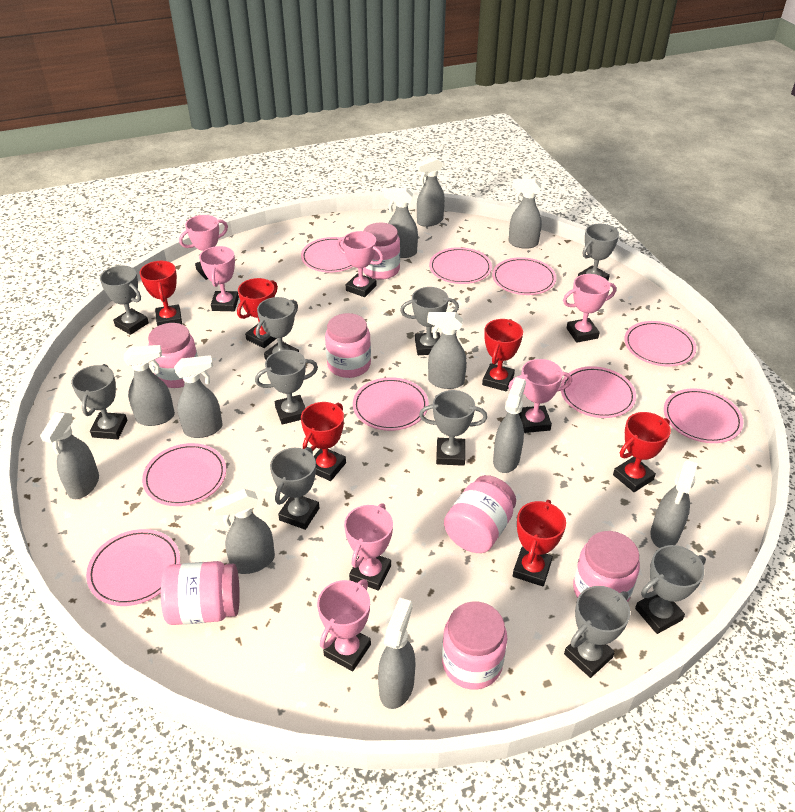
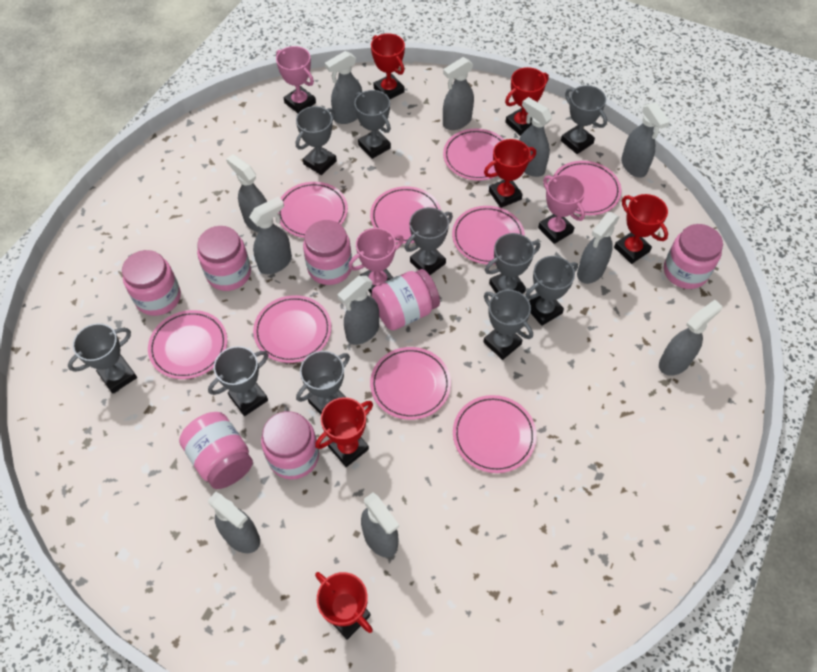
pink trophy: [179,215,228,280] [199,246,239,311] [317,579,371,671] [337,231,383,297] [344,503,393,591] [508,359,572,433] [563,274,616,343] = 7 -> [276,46,316,113] [348,228,404,295] [538,174,585,244] = 3

